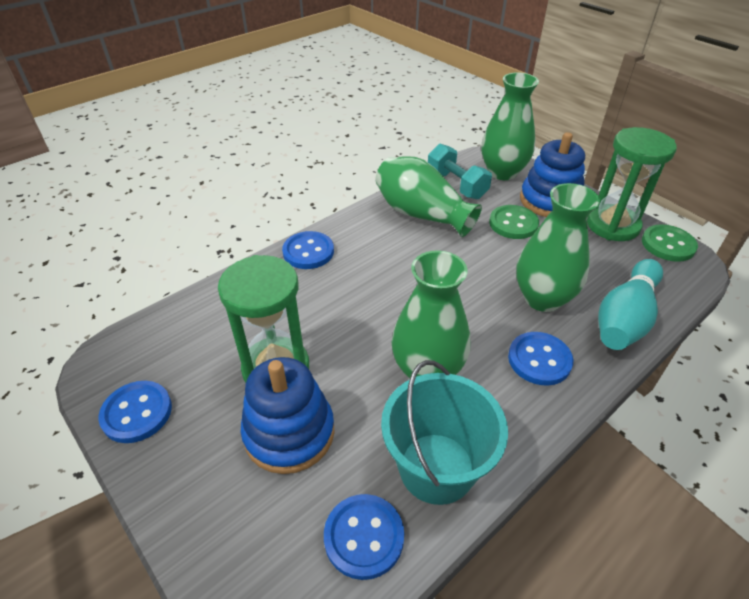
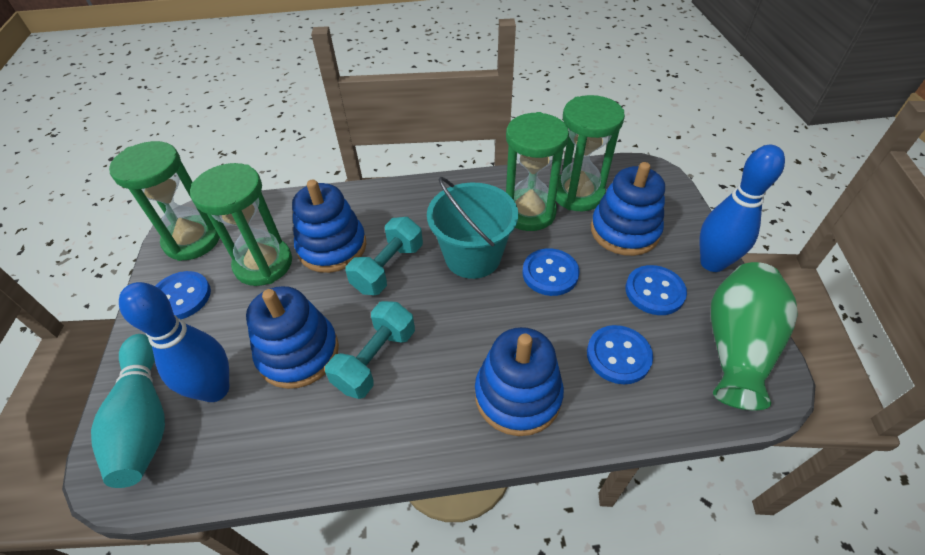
blue bowling pin: none = 0 -> [119,282,229,402] [700,145,785,272] = 2
blue stacking toy: [241,357,335,474] [520,132,585,217] = 2 -> [246,286,339,389] [292,180,366,273] [475,327,564,436] [591,162,665,256] = 4
green button: [489,205,539,239] [642,224,698,262] = 2 -> none = 0
green hourglass: [218,255,309,383] [587,127,677,241] = 2 -> [109,141,220,261] [190,163,292,286] [506,112,569,231] [556,95,625,211] = 4
green vase: [375,156,482,237] [392,250,470,378] [481,72,539,180] [516,183,600,312] = 4 -> [711,262,798,410] = 1
turquoise dumbbell: [428,144,492,199] = 1 -> [325,301,415,399] [345,217,423,295] = 2

